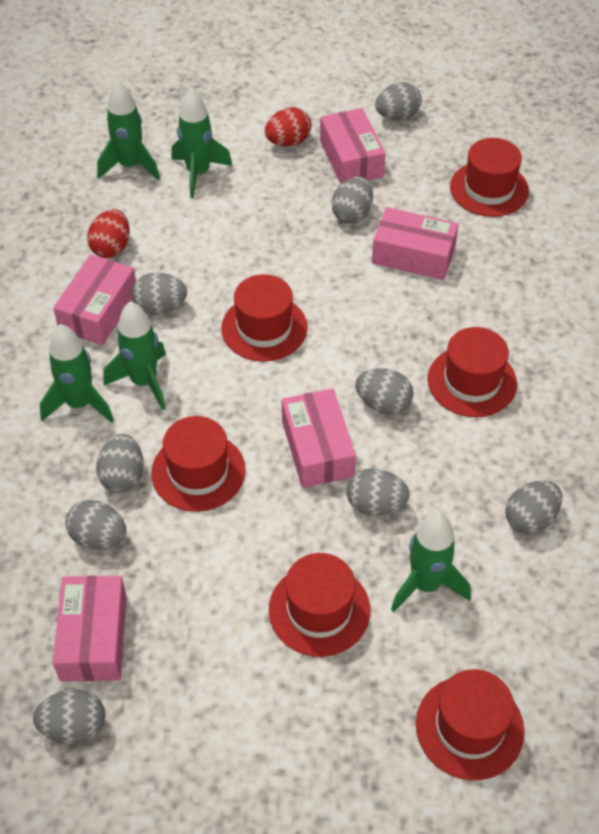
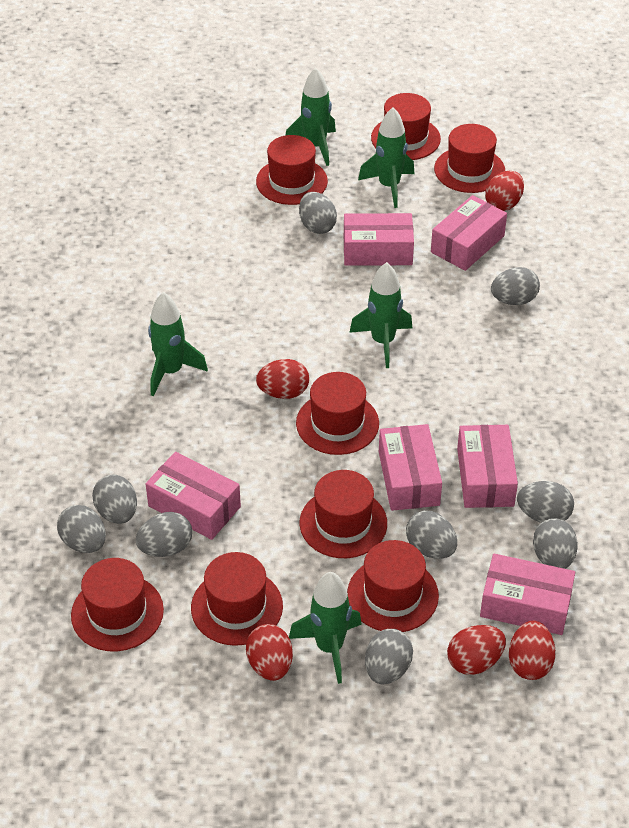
pink box: [53,254,136,345] [53,576,127,681] [282,389,356,488] [320,108,386,184] [372,207,459,280] = 5 -> [146,452,241,540] [344,213,414,266] [379,424,442,511] [431,195,507,271] [457,425,518,508] [480,553,575,635] = 6
red egg: [87,209,130,258] [265,107,311,146] = 2 -> [246,624,293,681] [256,359,309,399] [447,625,506,675] [485,171,524,211] [509,621,556,680] = 5
red hat: [151,416,246,512] [221,274,308,362] [269,553,370,657] [416,669,525,780] [428,327,517,417] [450,138,529,217] = 6 -> [71,558,164,651] [191,552,283,646] [256,135,328,205] [296,372,379,455] [299,470,387,558] [347,540,439,632] [371,93,441,160] [434,124,505,193] = 8

